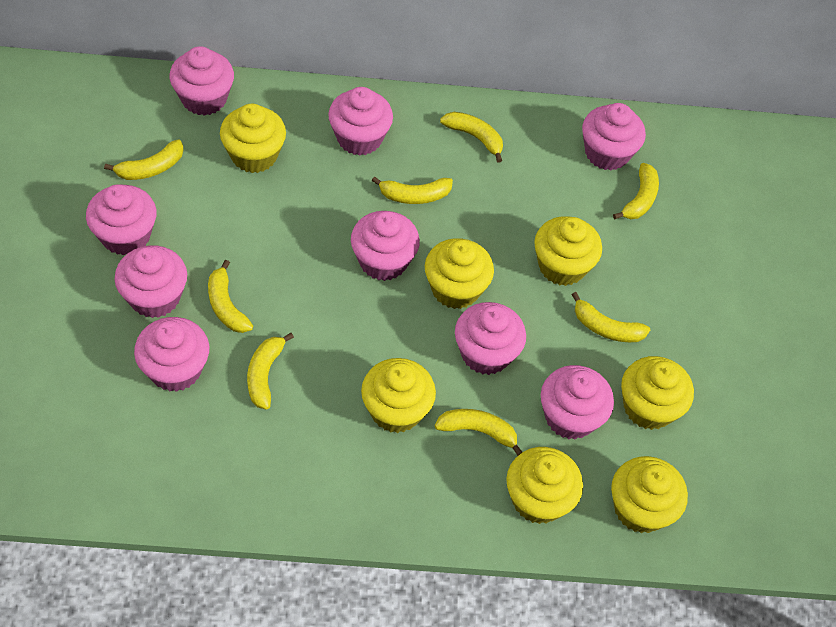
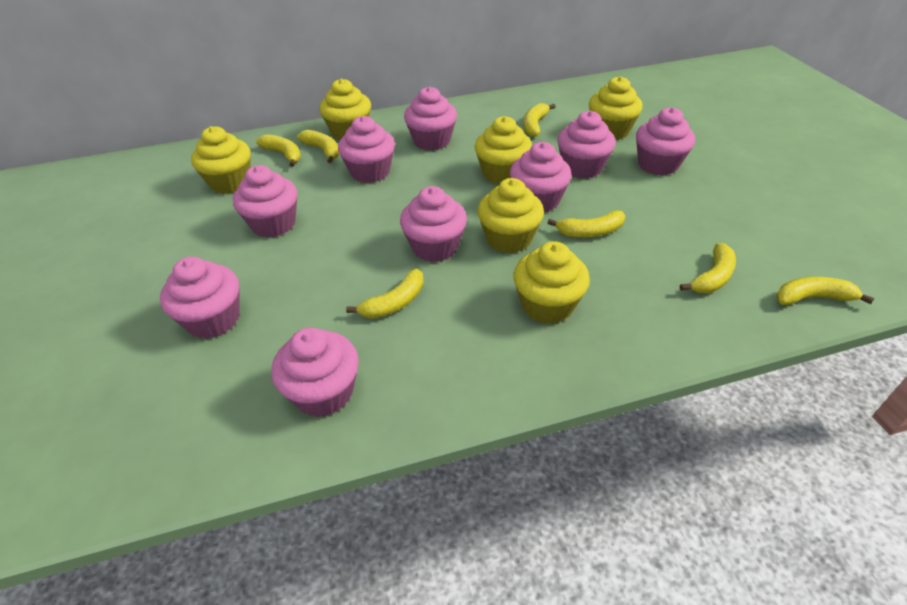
yellow banana: [104,140,184,180] [208,260,253,333] [247,333,294,410] [372,176,453,204] [435,409,522,456] [440,112,503,163] [571,292,650,342] [613,163,659,219] = 8 -> [256,134,301,167] [297,130,339,163] [346,268,424,319] [524,103,556,137] [548,210,625,237] [680,243,736,293] [776,277,874,305] = 7
yellow cupcake: [220,104,286,173] [361,358,436,433] [425,238,494,309] [506,447,583,524] [534,216,602,286] [611,456,688,533] [621,356,694,430] = 7 -> [191,126,251,194] [319,79,371,140] [475,116,532,184] [477,178,544,253] [514,241,590,324] [589,76,643,140] = 6

